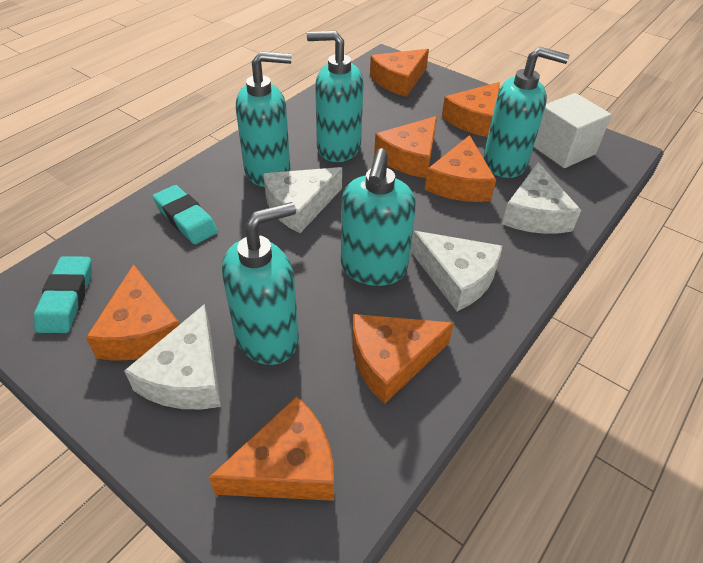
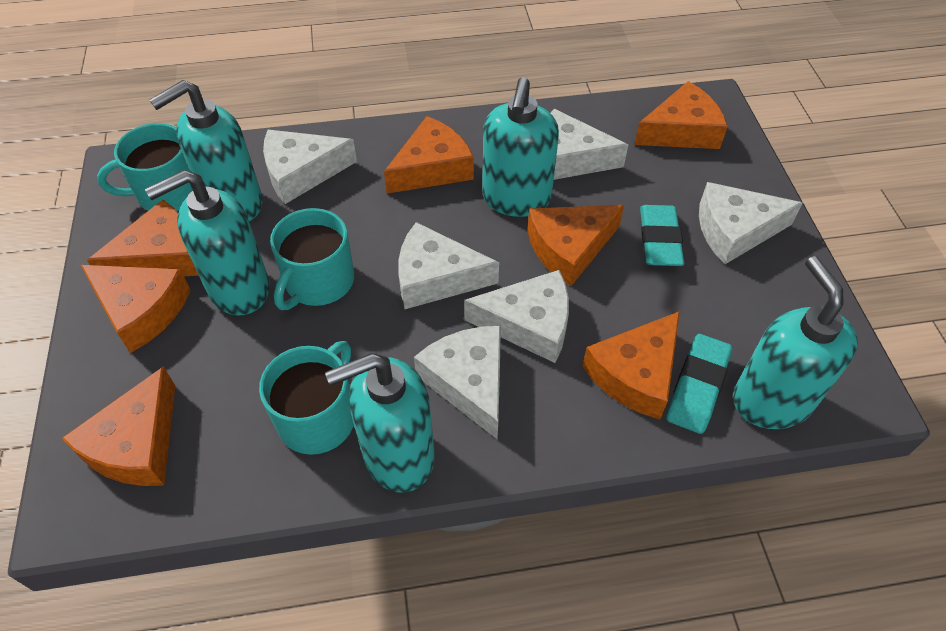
turquoise mug: none = 0 -> [97,123,193,211] [259,341,354,455] [270,208,354,310] = 3
white cheese: [124,304,221,409] [263,167,342,233] [411,231,502,311] [502,162,581,234] = 4 -> [263,130,357,204] [398,222,499,309] [414,326,501,439] [464,270,569,363] [551,109,628,180] [699,182,803,264] = 6
white cube: [534,93,611,168] = 1 -> none = 0

